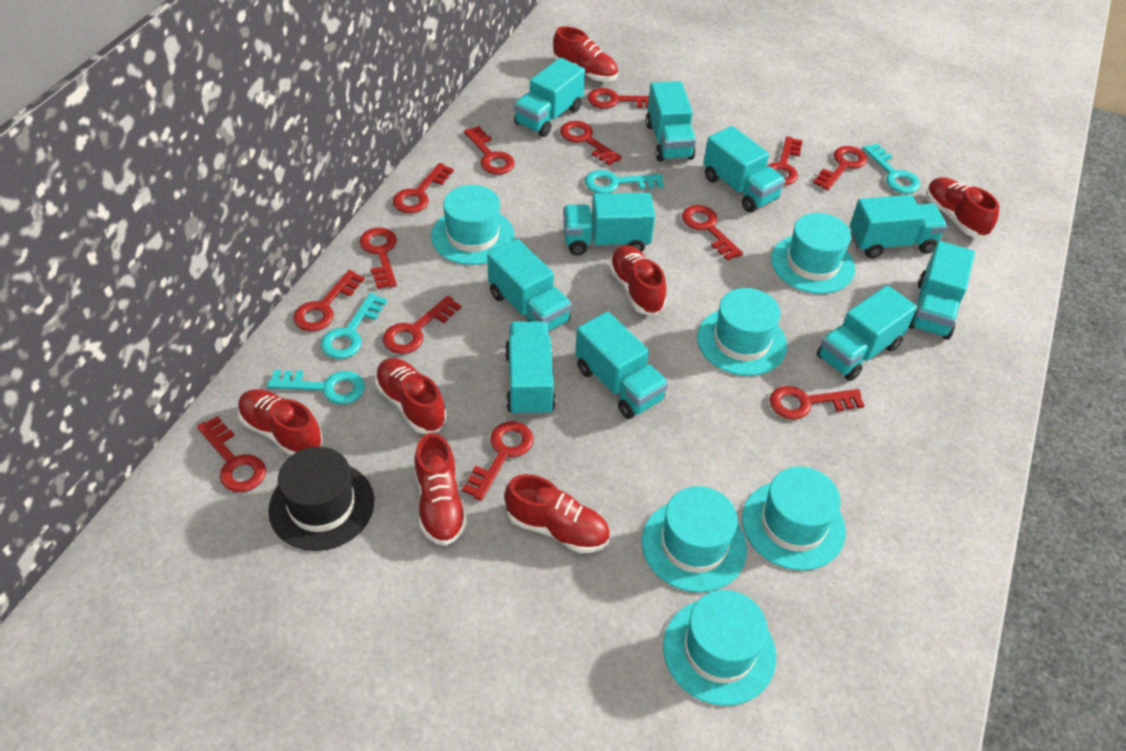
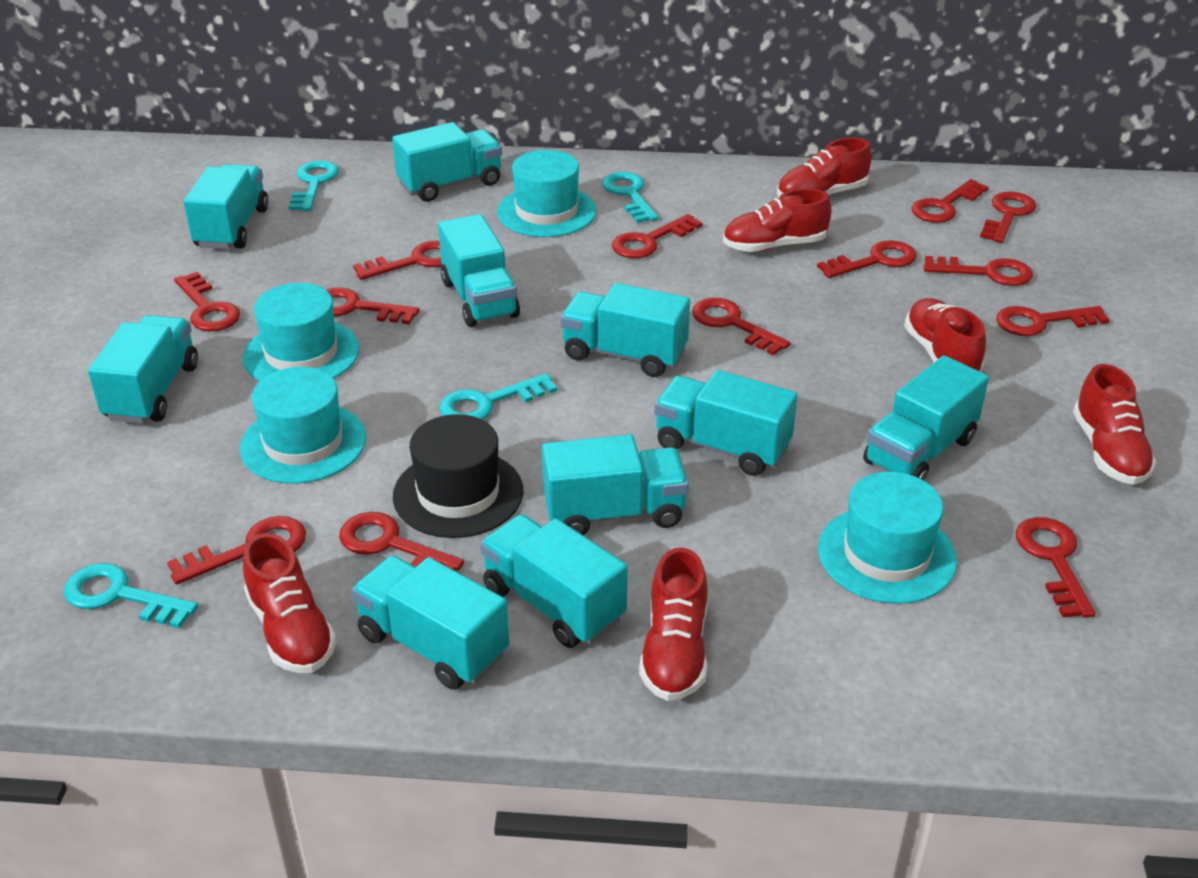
red shoe: [238,389,323,456] [375,358,447,434] [415,433,467,546] [504,474,610,553] [553,26,618,81] [609,245,667,315] [926,177,1000,237] = 7 -> [243,533,337,673] [639,547,708,701] [723,188,832,252] [777,137,871,197] [904,298,986,372] [1073,364,1156,485] = 6
turquoise hat: [431,185,515,265] [642,486,747,593] [663,590,776,706] [697,288,787,376] [742,467,846,570] [771,213,855,294] = 6 -> [240,367,366,484] [243,283,360,381] [497,150,596,237] [818,472,957,604] = 4

